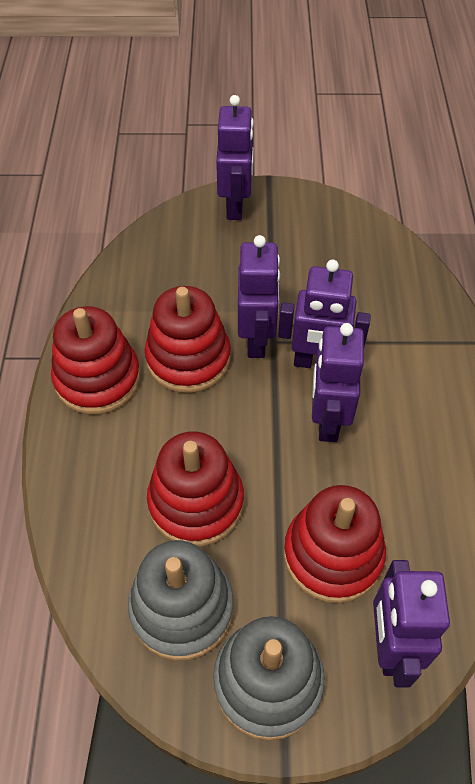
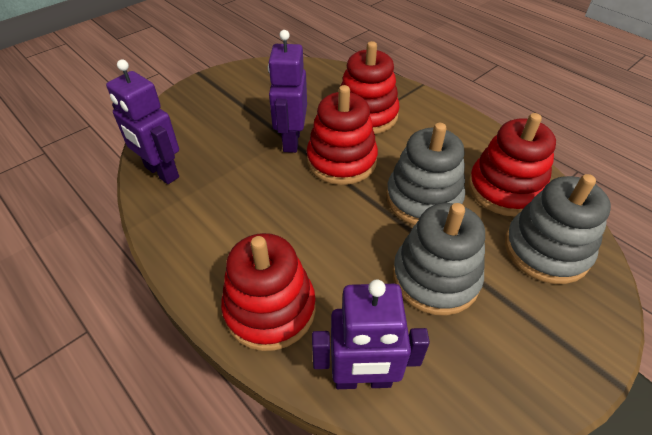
grey stacking toy: [128,540,234,661] [213,616,325,741] = 2 -> [386,123,465,225] [393,203,485,316] [505,174,611,284] = 3
purple robot: [216,95,254,220] [238,235,280,358] [278,260,371,368] [312,323,364,442] [373,560,450,688] = 5 -> [106,59,179,184] [268,30,307,153] [312,279,430,389] = 3

